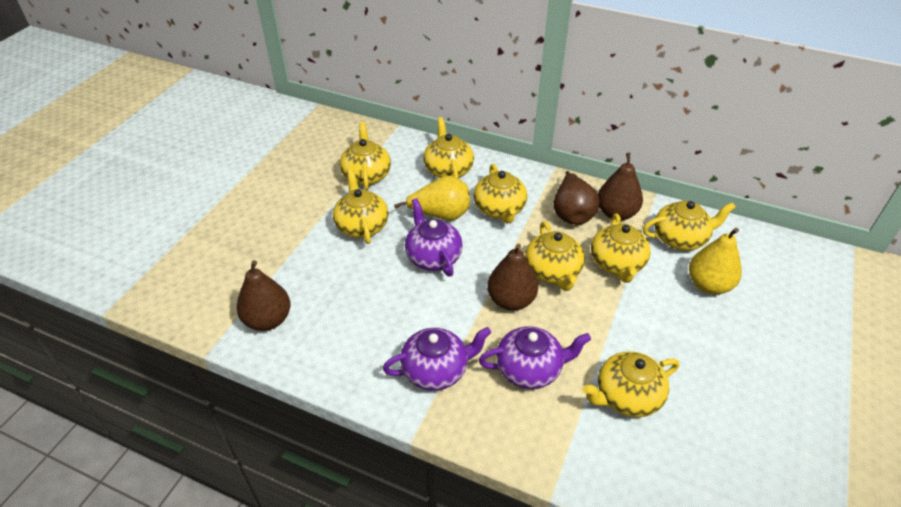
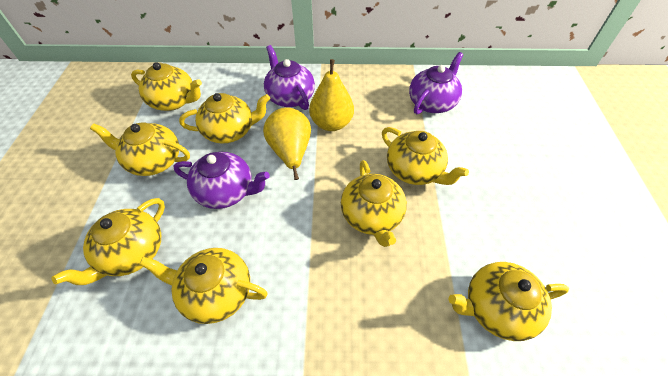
brown pear: [237,260,290,331] [487,244,538,311] [554,171,599,225] [598,153,643,220] = 4 -> none = 0

